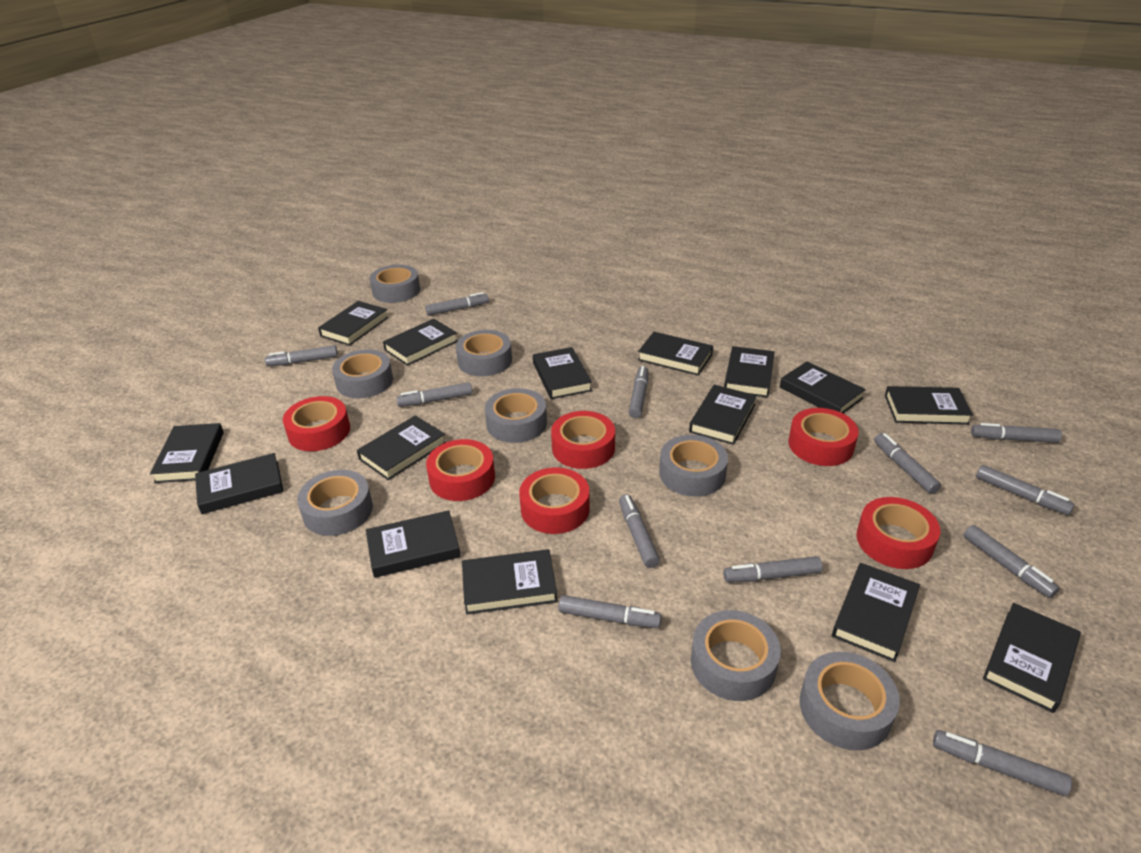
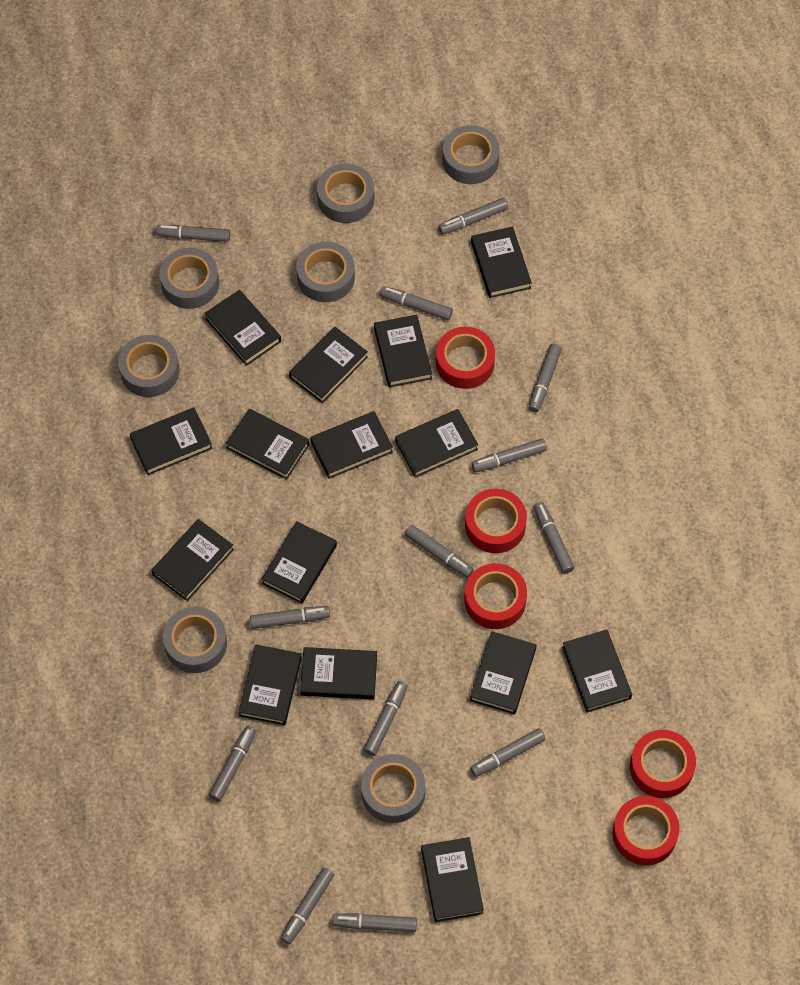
grey marker: [265,345,338,366] [396,382,472,407] [426,292,489,316] [558,595,662,628] [619,494,660,568] [629,366,649,418] [723,556,823,583] [874,433,941,494] [933,730,1072,796] [964,525,1060,598] [971,423,1062,443] [976,465,1075,515] = 12 -> [156,225,230,242] [209,726,256,801] [250,606,330,629] [280,868,334,944] [332,913,417,932] [363,681,408,756] [380,286,453,320] [405,525,474,578] [438,198,508,235] [470,728,545,777] [471,438,547,472] [529,343,562,412] [533,502,575,573] = 13
grey tape: [297,470,373,536] [332,350,393,398] [370,265,420,303] [456,330,512,376] [485,388,547,443] [659,435,728,497] [691,610,781,701] [800,652,900,750] = 8 -> [118,335,179,397] [159,248,219,309] [163,607,227,673] [296,242,355,302] [317,163,375,223] [361,754,426,823] [442,125,500,184] = 7
red tape: [283,396,350,451] [426,439,495,501] [519,468,590,534] [551,411,615,469] [788,408,859,466] [856,497,940,569] = 6 -> [436,327,495,389] [464,563,527,629] [465,489,527,553] [612,796,680,865] [630,730,696,798] = 5

